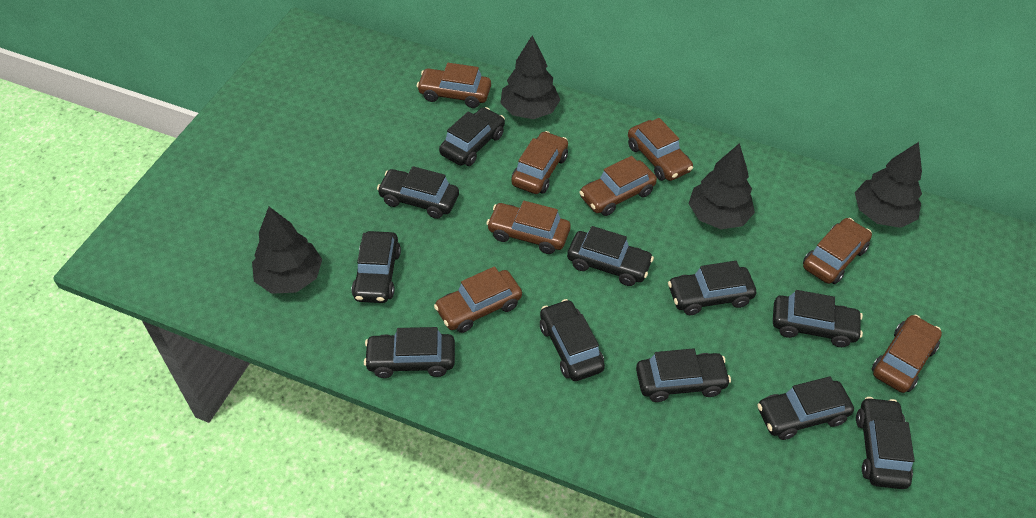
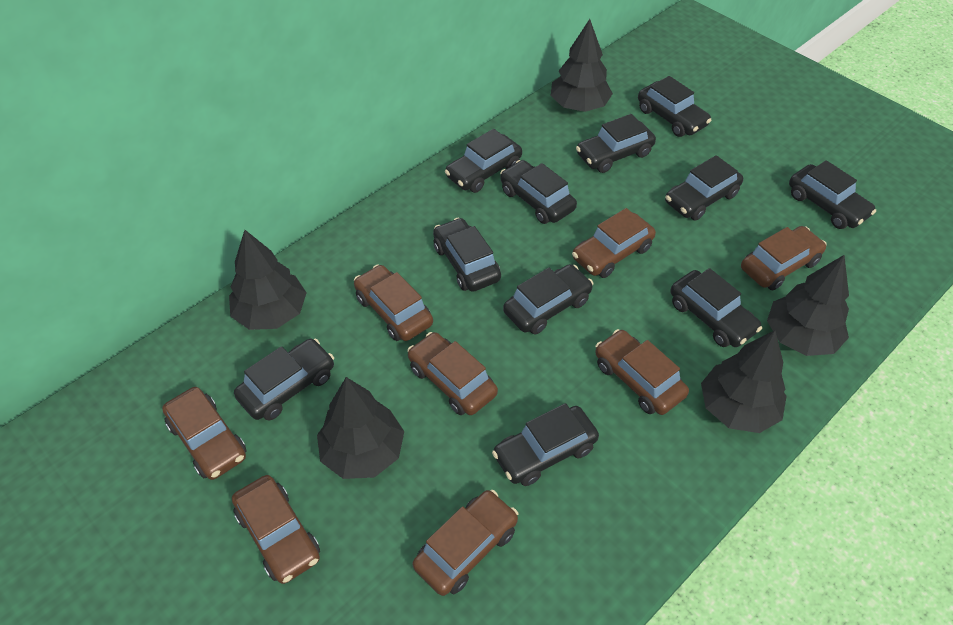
black tree: [252,207,322,294] [501,36,560,119] [688,143,755,229] [855,142,922,228] = 4 -> [229,230,307,330] [317,377,404,479] [551,19,613,112] [701,330,787,433] [767,255,849,356] = 5

